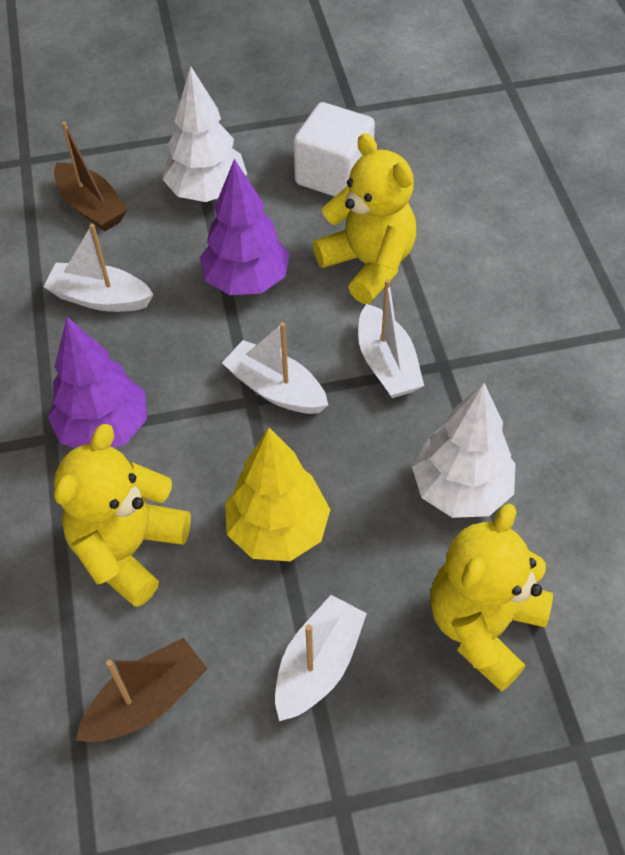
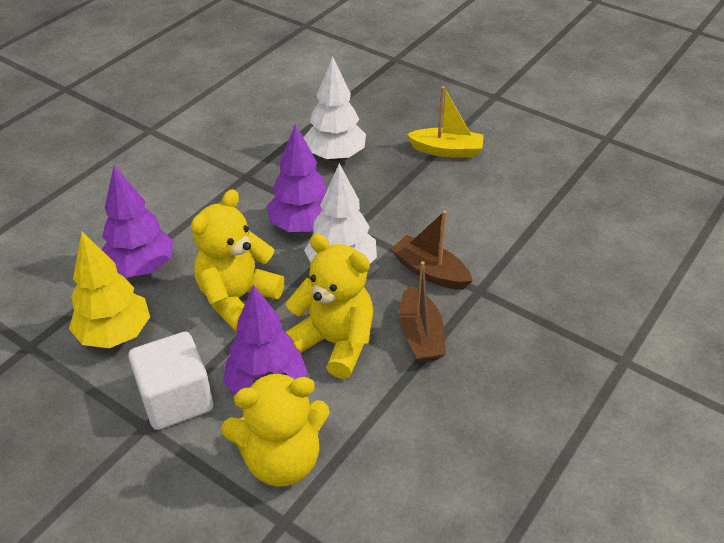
purple tree: [48,317,147,448] [200,159,290,295] = 2 -> [101,165,173,278] [223,285,307,395] [267,124,327,232] = 3
white boat: [43,224,154,312] [222,322,328,414] [275,595,367,721] [358,279,424,398] = 4 -> none = 0
yellow boat: none = 0 -> [407,86,484,158] = 1

